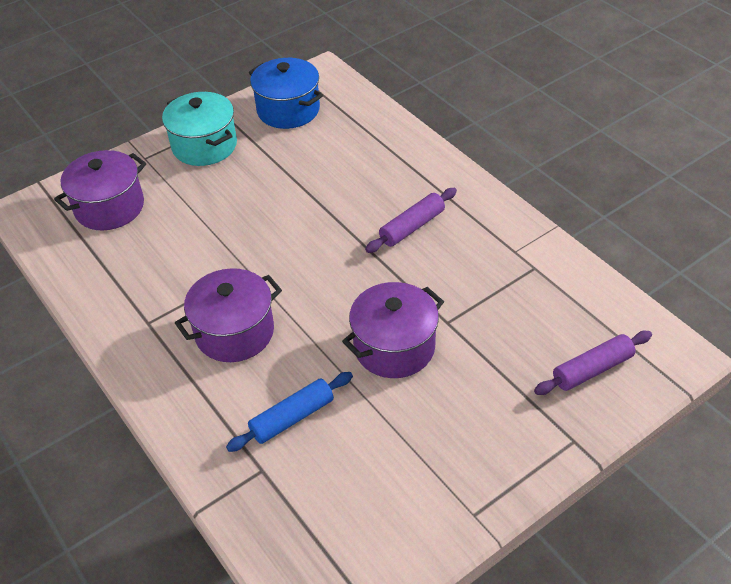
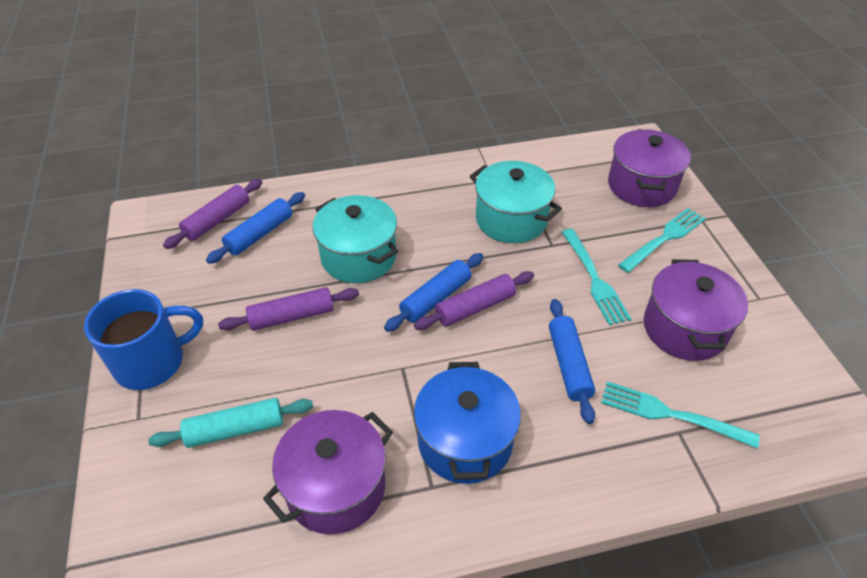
blue mug: none = 0 -> [84,289,203,390] = 1
blue rolling pin: [226,372,353,452] = 1 -> [206,192,305,264] [384,253,483,332] [549,299,595,424] = 3
purple rolling pin: [365,188,457,253] [534,331,652,395] = 2 -> [163,179,262,249] [218,287,359,331] [414,271,534,330] = 3
turquoise fork: none = 0 -> [562,229,631,325] [601,381,760,449] [618,208,706,273] = 3
turquoise pot: [162,92,237,166] = 1 -> [312,195,398,283] [470,161,562,243] = 2
turquoise rolling pin: none = 0 -> [148,398,313,448] = 1

